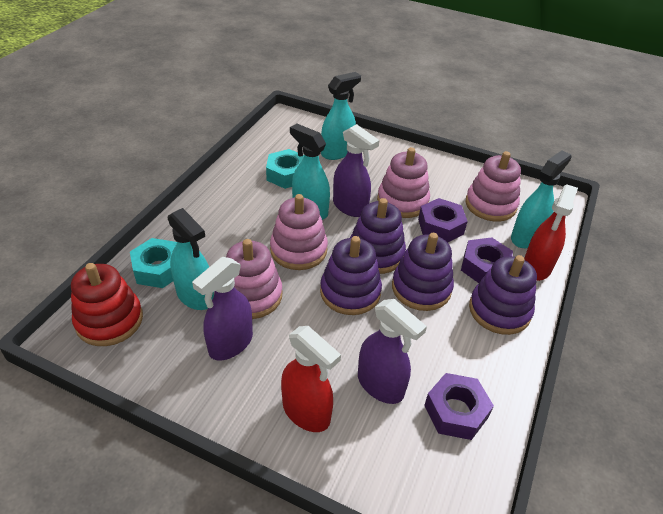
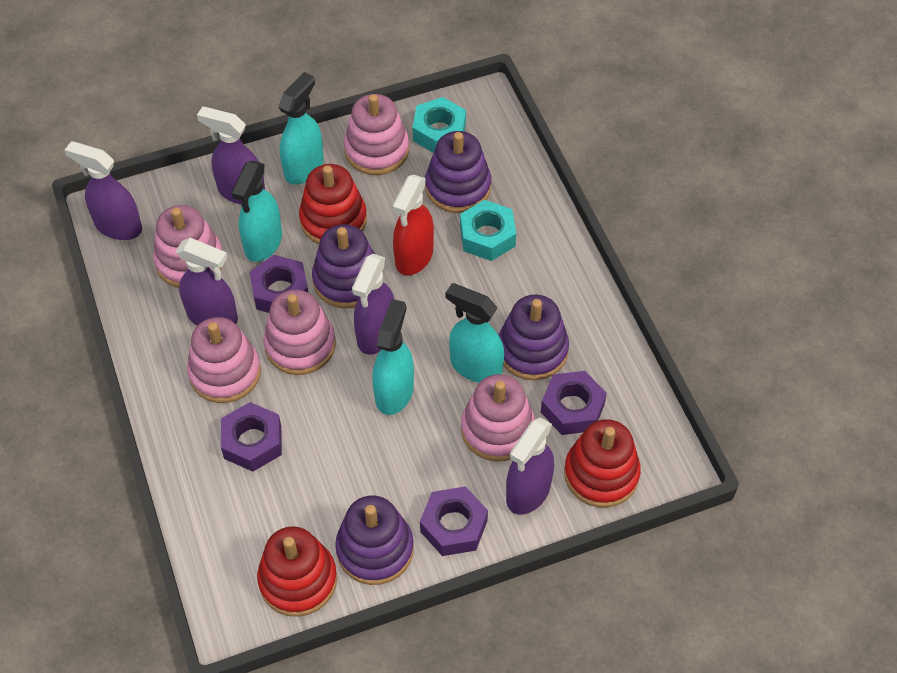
pink stacking toy: [226,239,282,319] [270,194,328,270] [377,147,430,218] [465,151,521,222] = 4 -> [153,205,222,288] [187,317,261,403] [263,290,336,375] [344,94,409,175] [461,374,535,462] = 5
purple nut: [418,198,468,243] [424,373,494,440] [461,237,513,283] = 3 -> [221,402,282,472] [250,255,309,313] [420,486,488,556] [541,371,607,435] = 4
purple spray bottle: [192,257,253,361] [333,124,379,217] [358,299,427,404] = 3 -> [65,141,142,240] [176,238,238,325] [197,107,265,205] [352,254,394,355] [506,417,554,515] = 5
red spray bottle: [281,326,341,432] [524,185,578,281] = 2 -> [392,175,434,275] = 1
red stacking toy: [71,263,143,346] = 1 -> [257,526,337,617] [299,164,367,244] [564,419,641,507] = 3

